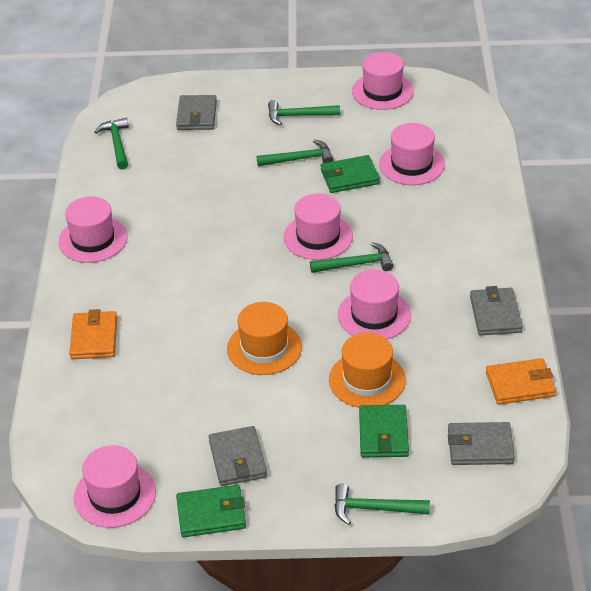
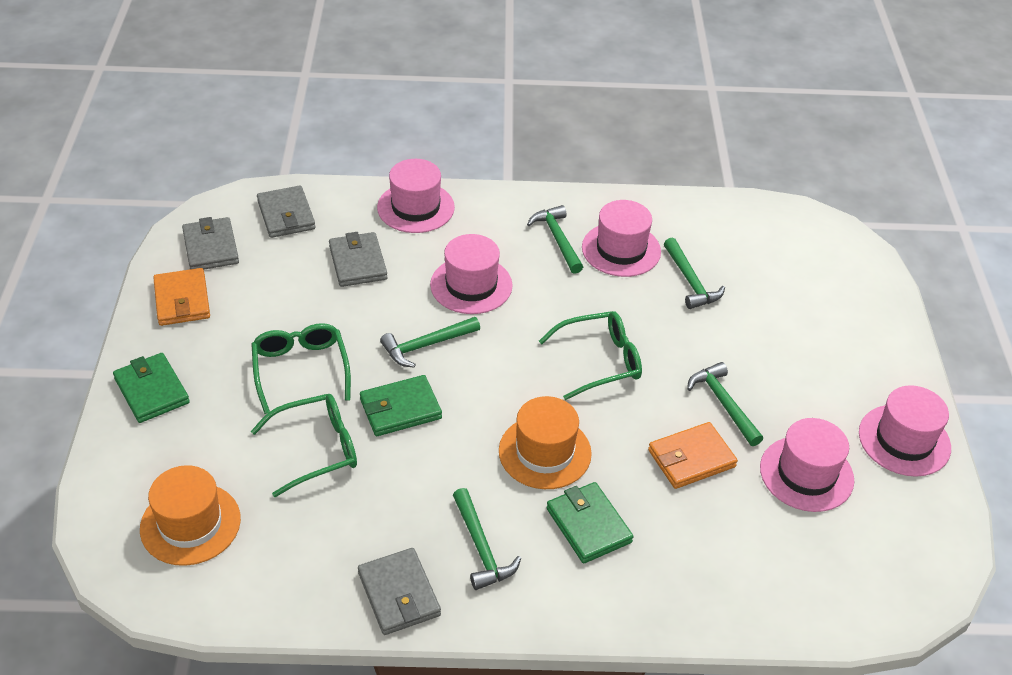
green glasses: none = 0 -> [251,323,351,414] [251,394,357,497] [539,311,642,400] = 3
pink hat: [58,196,127,263] [74,445,156,528] [284,193,353,260] [338,269,411,339] [352,52,414,110] [379,123,445,185] = 6 -> [377,159,455,233] [430,234,513,314] [582,200,661,277] [760,418,854,512] [859,385,951,477] = 5

